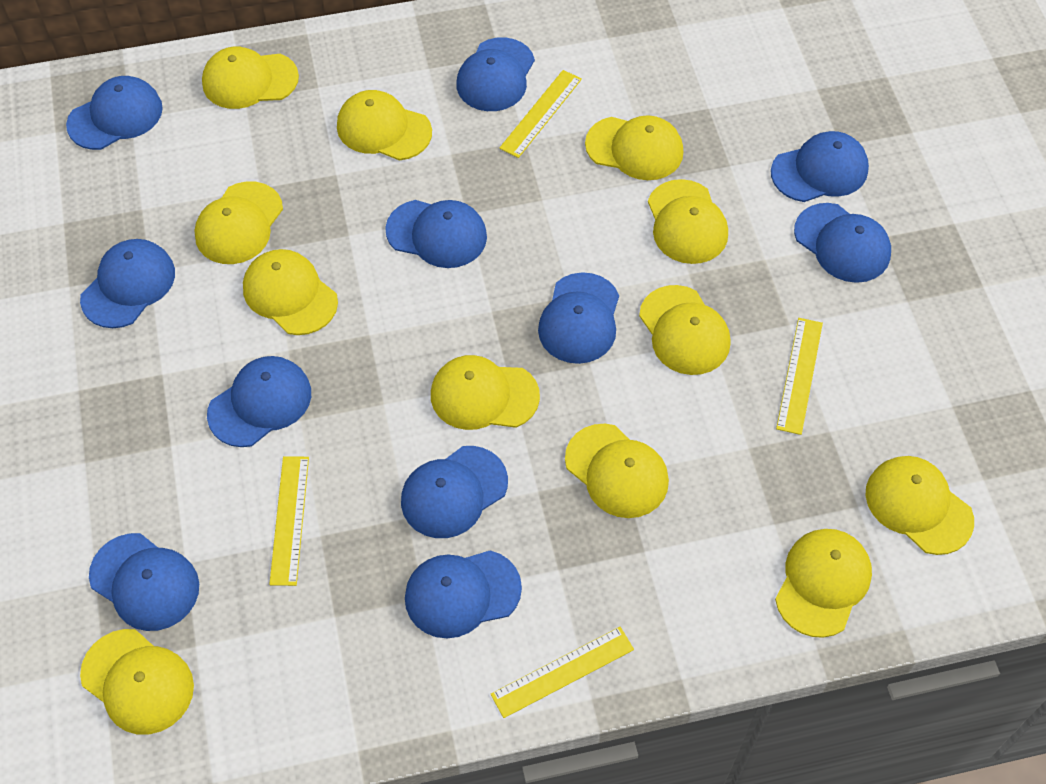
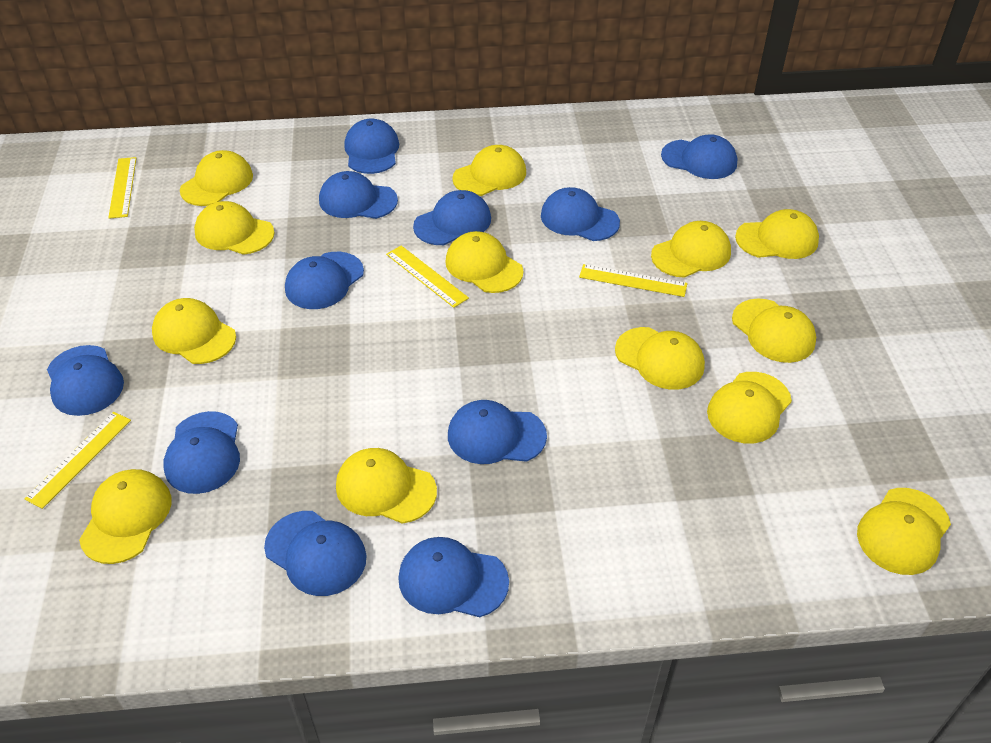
yellow cap: [80,629,194,735] [195,181,283,264] [202,47,299,109] [243,249,338,335] [337,90,432,160] [431,355,540,430] [565,424,669,518] [585,115,683,180] [639,285,731,375] [648,179,728,264] [775,529,872,638] [866,456,974,555] = 12 -> [79,469,171,564] [152,298,236,364] [180,150,253,206] [194,201,275,255] [336,448,437,524] [445,231,523,293] [452,145,526,196] [615,327,705,390] [651,221,731,278] [707,372,792,444] [732,298,816,363] [735,209,819,259] [857,488,951,575] = 13

